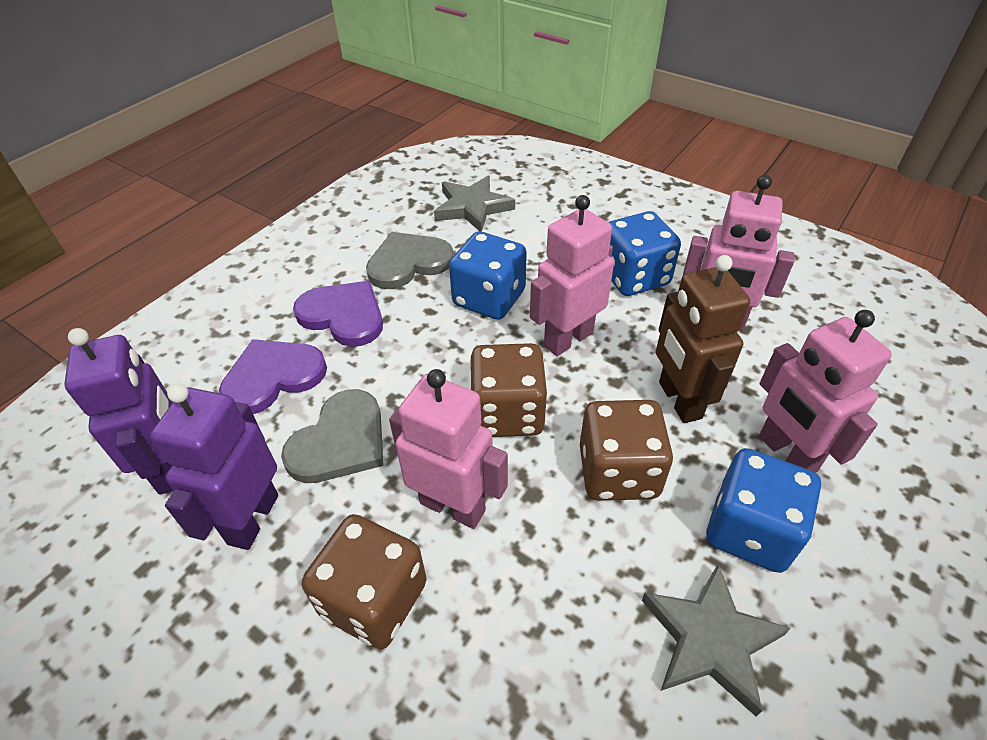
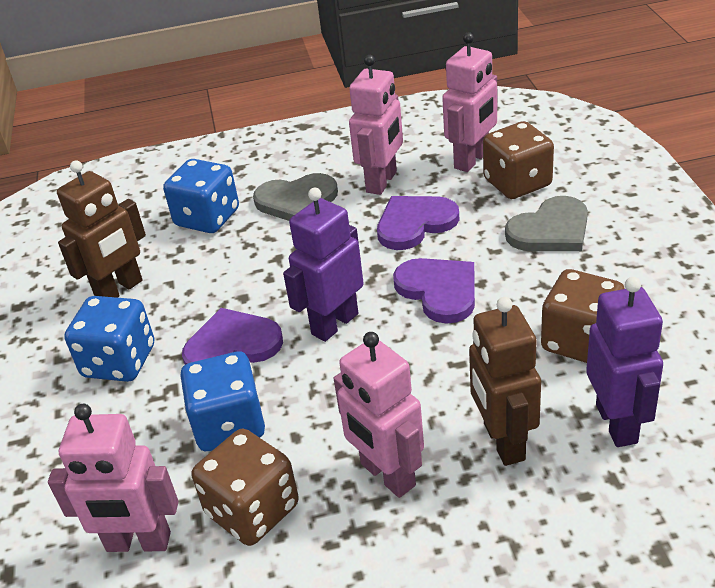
brown robot: [656,255,750,423] = 1 -> [57,160,146,298] [469,297,541,466] = 2
grey star: [434,176,515,232] [642,563,791,717] = 2 -> none = 0
purple heart: [219,339,327,414] [293,281,383,347] = 2 -> [182,308,283,365] [377,196,459,250] [393,258,475,324] = 3

